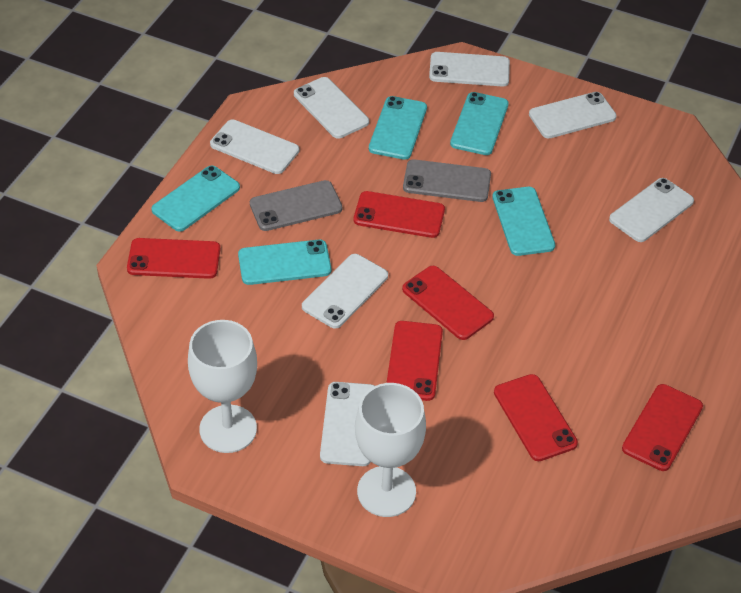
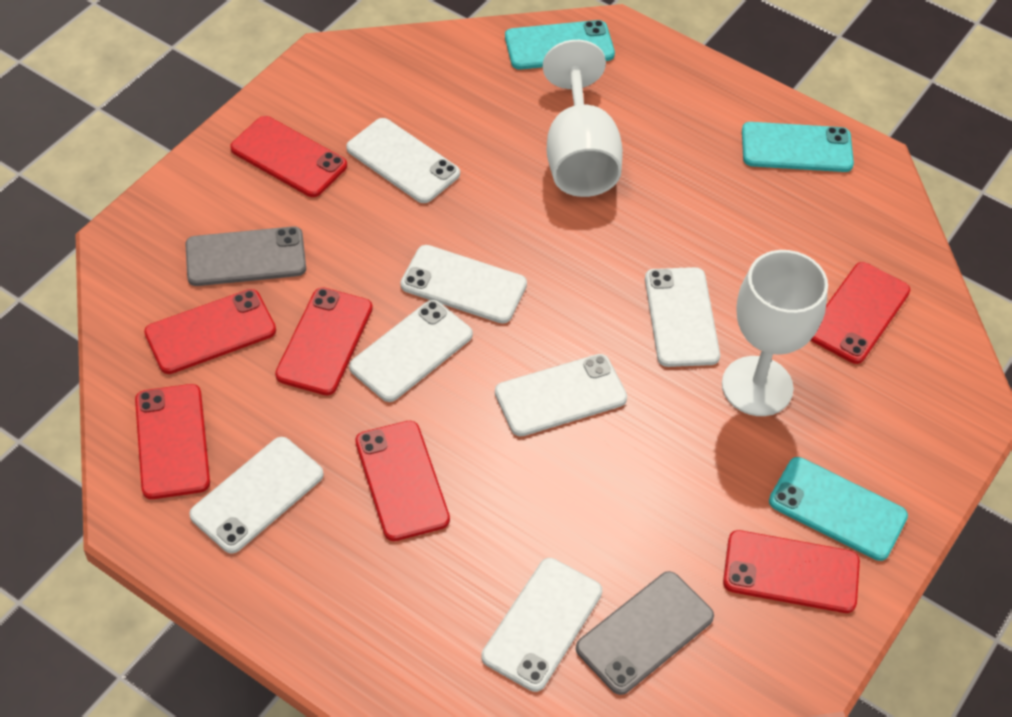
red phone: [127,238,220,279] [354,191,445,238] [387,321,443,401] [402,266,494,340] [494,374,578,461] [622,384,703,471] = 6 -> [135,384,210,499] [144,289,276,374] [230,116,347,197] [275,287,373,395] [355,421,450,541] [723,530,860,613] [811,262,910,364] = 7
turquoise phone: [151,166,240,231] [238,239,331,285] [369,96,427,160] [450,92,509,155] [492,187,555,256] = 5 -> [505,20,615,70] [742,122,854,172] [769,457,908,561] = 3

